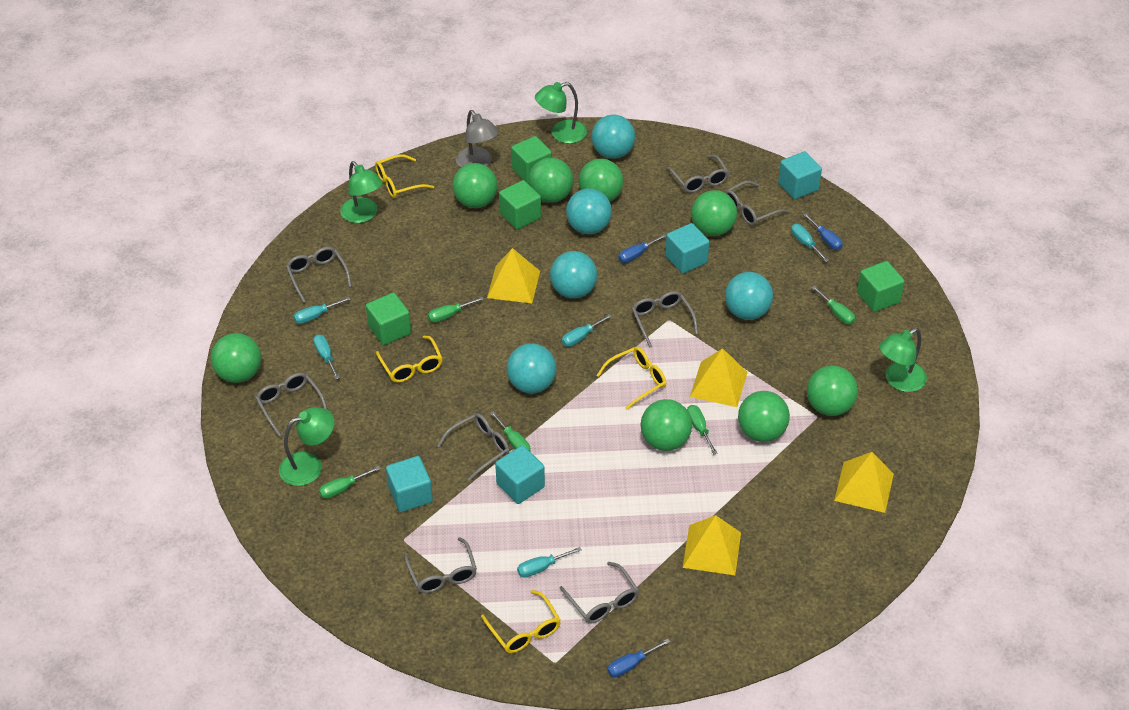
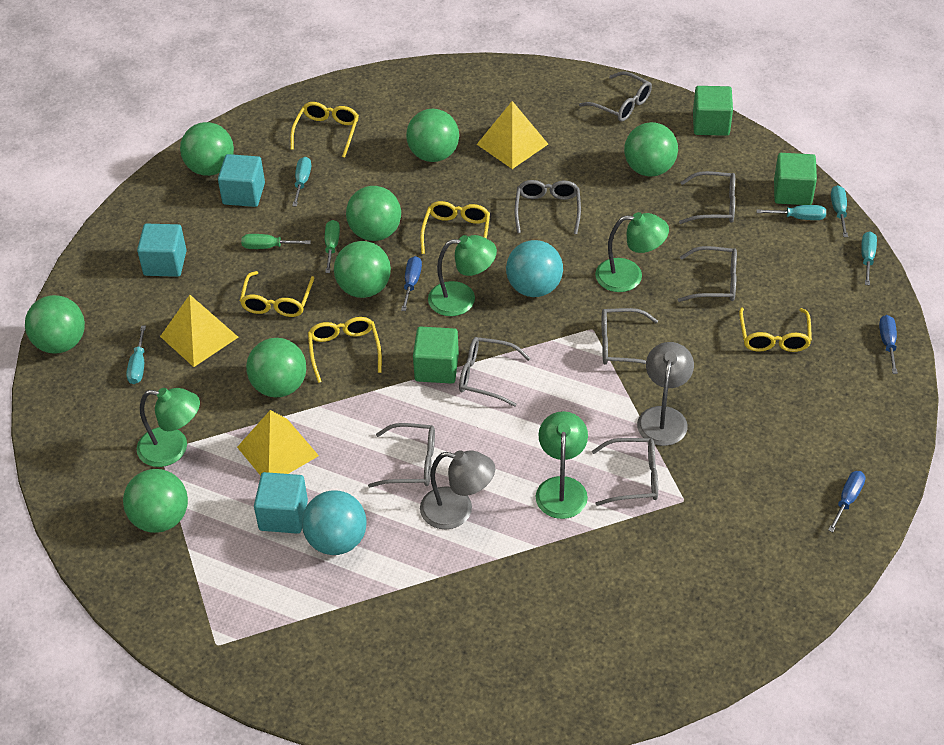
green cube: [366,292,411,345] [499,180,541,230] [511,136,552,184] [857,261,905,312] = 4 -> [413,327,459,384] [693,86,733,136] [774,153,817,205] = 3
green screwdriver: [319,466,381,499] [428,297,484,323] [490,411,530,451] [687,405,718,455] [811,286,855,324] = 5 -> [241,234,311,249] [325,220,340,273] = 2
grey lamp: [456,110,499,167] = 1 -> [420,450,495,529] [637,342,694,446] = 2
turquoise ball: [506,343,556,393] [550,251,597,299] [566,188,612,234] [592,115,635,159] [725,272,773,320] = 5 -> [302,491,366,555] [506,240,563,297] = 2
turquoise cube: [386,456,433,512] [495,445,545,504] [665,223,709,274] [778,151,822,199] = 4 -> [137,224,187,277] [218,154,265,207] [254,472,308,534] = 3
yellow glasses: [375,154,434,198] [376,336,443,382] [481,590,561,653] [596,347,666,410] = 4 -> [240,271,314,317] [290,102,359,158] [308,317,382,383] [420,201,490,254] [739,308,812,352] = 5
yellow pyramid: [487,248,540,303] [683,515,741,575] [690,348,748,407] [834,452,894,513] = 4 -> [160,295,239,367] [237,410,319,476] [477,101,548,169] = 3

